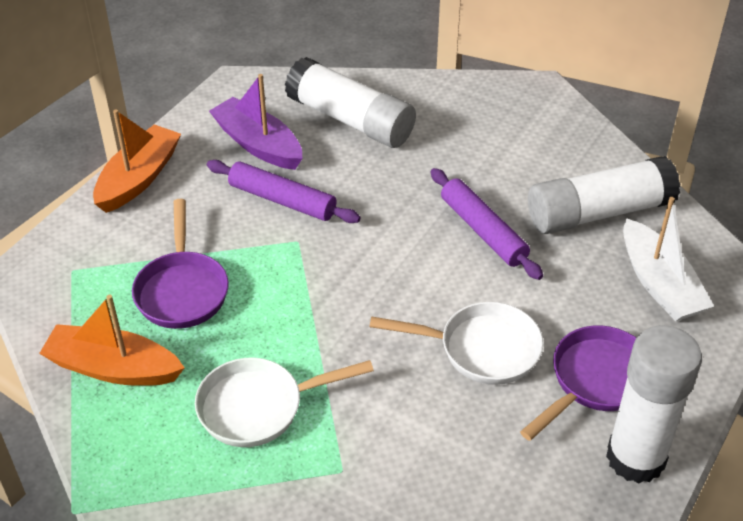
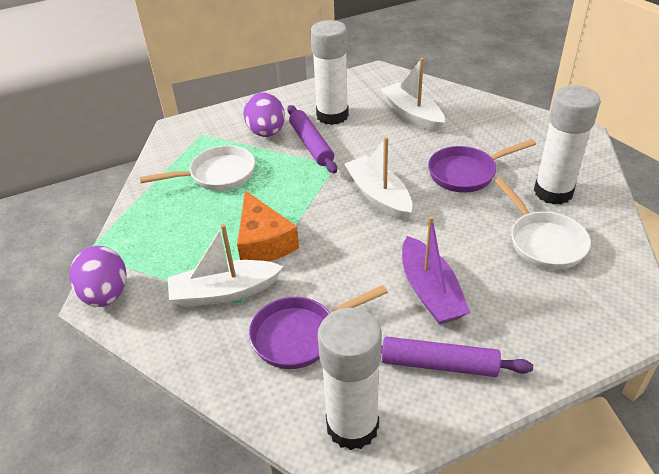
orange boat: [39,294,185,386] [93,110,181,213] = 2 -> none = 0
orange cheese: none = 0 -> [237,190,299,262] = 1
purple egg: none = 0 -> [70,246,126,307] [243,93,285,137] = 2
white boat: [623,197,714,321] = 1 -> [168,224,284,307] [344,137,412,221] [380,58,445,132] = 3

